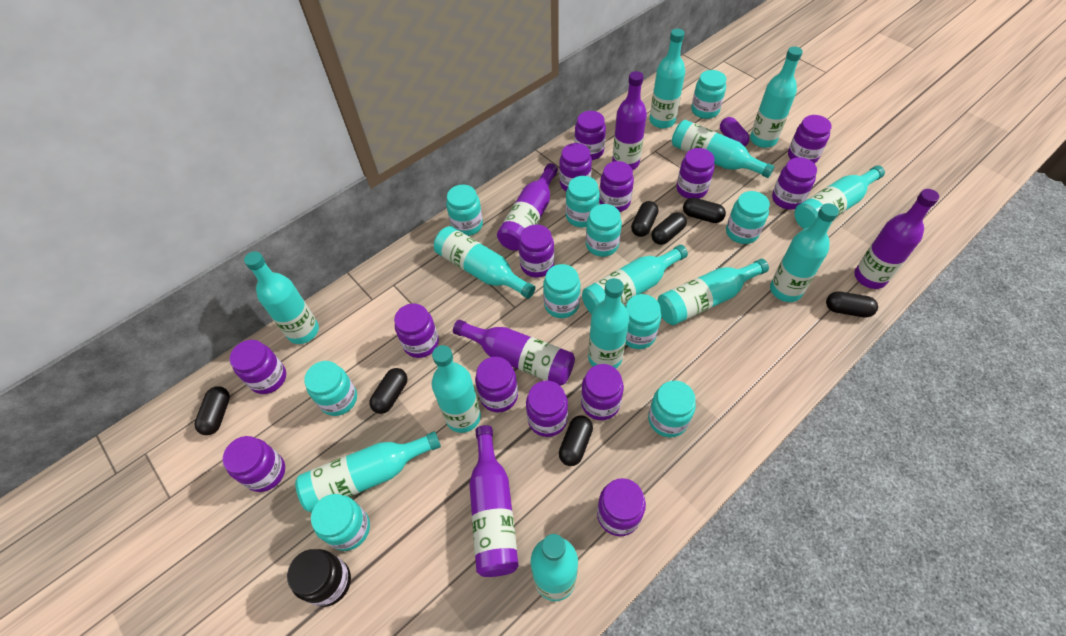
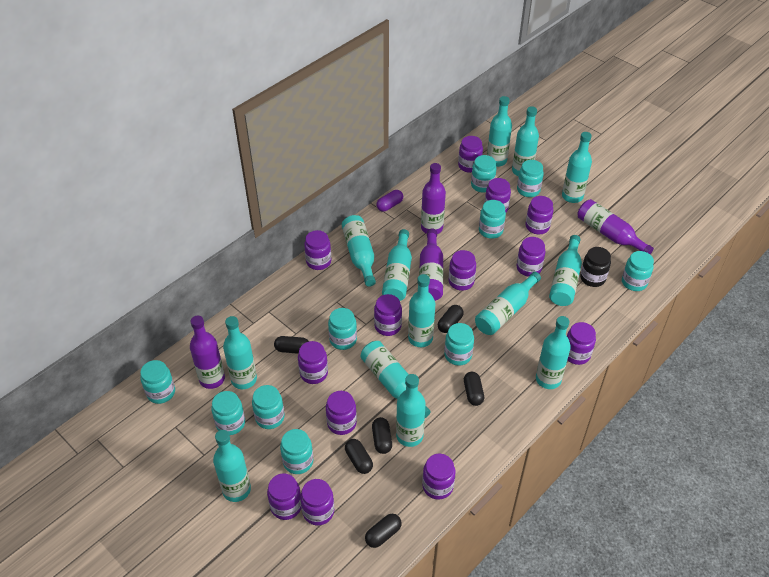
black capsule: [195,386,230,435] [369,368,407,414] [559,415,593,466] [631,201,658,237] [651,212,687,245] [683,198,726,223] [826,291,878,317] = 7 -> [274,336,309,354] [345,439,373,474] [365,514,402,548] [372,417,392,454] [438,305,464,333] [464,372,484,406] = 6
purple bottle: [453,320,575,386] [469,425,519,577] [497,163,558,251] [612,71,647,170] [854,189,939,289] = 5 -> [190,316,225,389] [419,229,443,301] [421,163,446,234] [578,199,654,254] = 4
purple jar: [222,436,285,492] [230,340,286,394] [394,303,439,358] [475,357,518,412] [519,225,554,278] [526,381,568,437] [559,143,592,191] [574,111,606,160] [581,364,624,420] [597,478,646,536] [599,161,634,212] [676,148,715,199] [772,157,817,210] [788,115,832,164] = 14 -> [267,474,301,520] [298,341,328,384] [300,479,334,525] [304,230,331,270] [326,391,357,435] [374,294,402,336] [422,454,455,500] [449,250,476,291] [458,136,483,173] [485,178,511,213] [516,237,546,277] [526,196,553,235] [567,322,596,365] = 13

